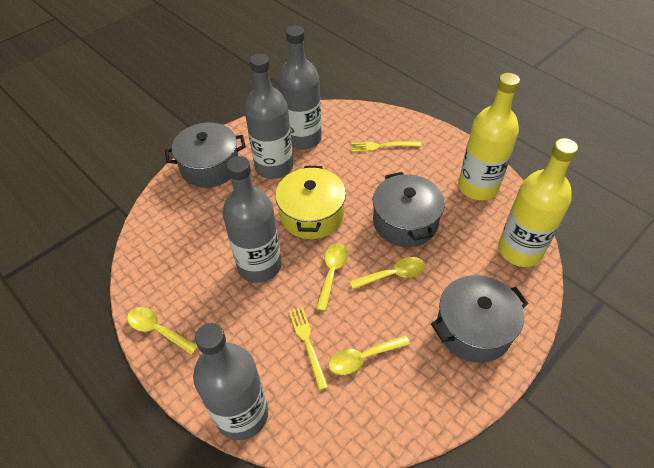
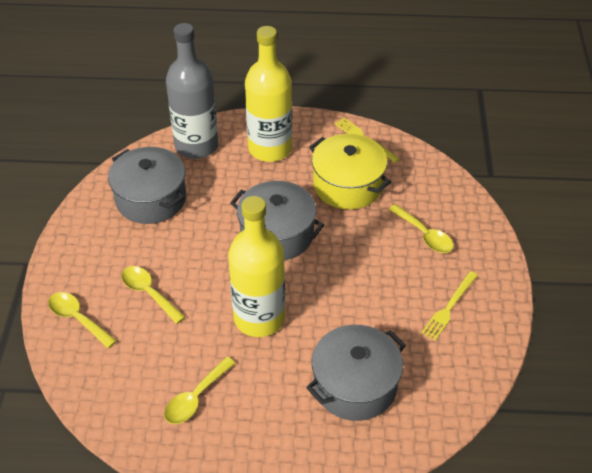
grey bottle: [193,323,268,440] [223,156,281,283] [244,54,293,179] [278,26,322,150] = 4 -> [166,23,218,159] = 1

